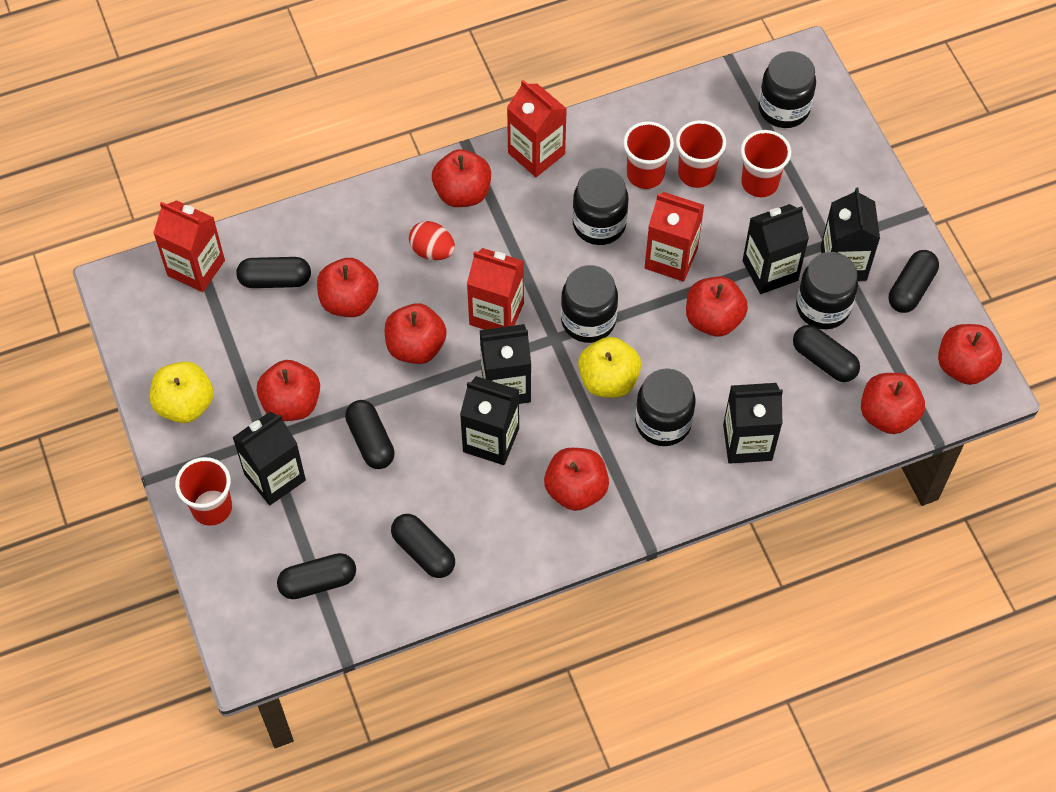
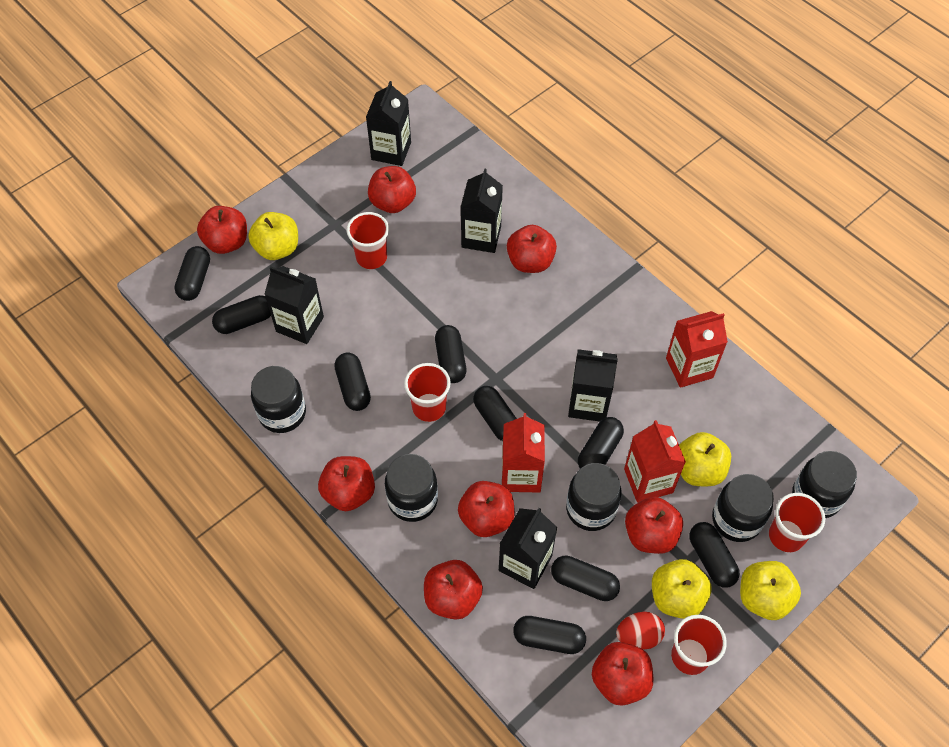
black capsule: [236,257,311,288] [277,553,356,599] [345,400,395,469] [391,514,455,578] [793,325,860,382] [889,250,939,313] = 6 -> [174,246,210,301] [212,295,271,334] [334,353,371,411] [435,325,466,383] [473,386,517,441] [513,616,586,654] [551,555,620,601] [578,417,624,469] [689,522,740,588] = 9
black carton: [232,411,306,505] [460,376,519,465] [480,324,531,404] [723,383,783,464] [743,204,809,294] [821,188,880,281] = 6 -> [265,266,324,344] [366,81,411,166] [461,168,503,253] [499,508,557,589] [568,349,618,422] = 5
red carton: [153,200,225,292] [467,248,524,330] [507,80,567,177] [645,192,704,282] = 4 -> [502,413,545,493] [624,420,686,503] [666,311,728,388] = 3
yellow apple: [150,361,214,423] [578,337,641,398] = 2 -> [248,212,298,260] [652,559,711,619] [679,432,731,486] [740,561,801,620] = 4

